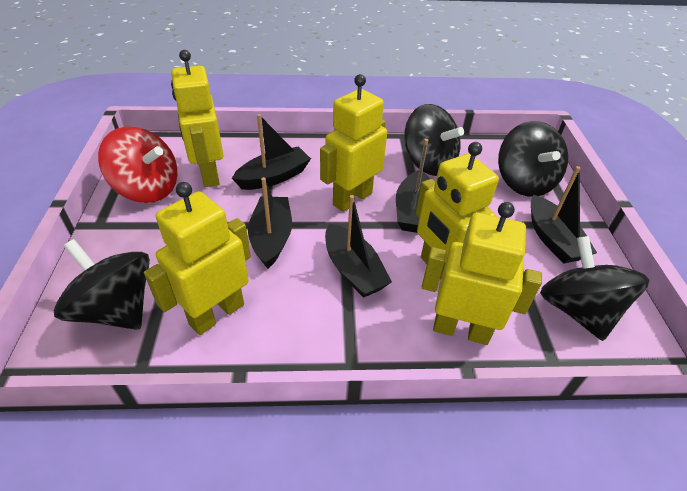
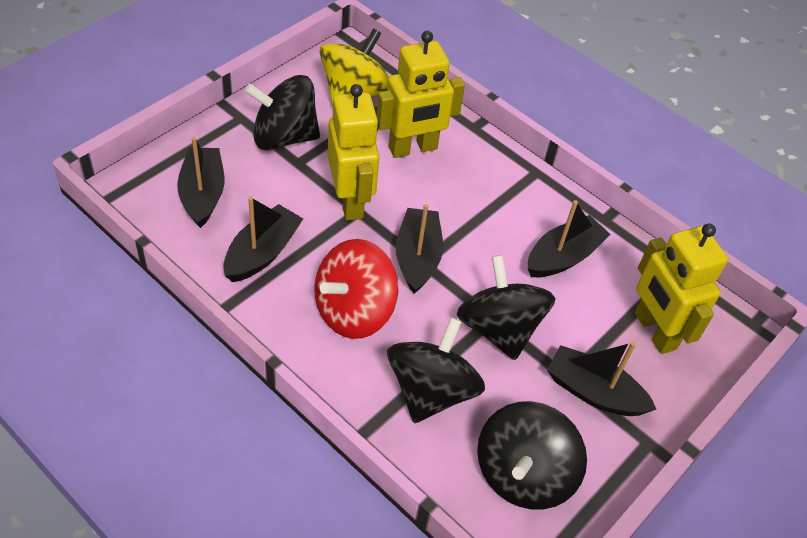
yellow robot: [144,182,251,335] [171,50,223,187] [320,74,387,212] [416,142,499,280] [422,202,542,345] = 5 -> [328,84,379,221] [377,31,465,158] [635,223,728,354] = 3
yellow spinning top: none = 0 -> [320,28,389,106] = 1

